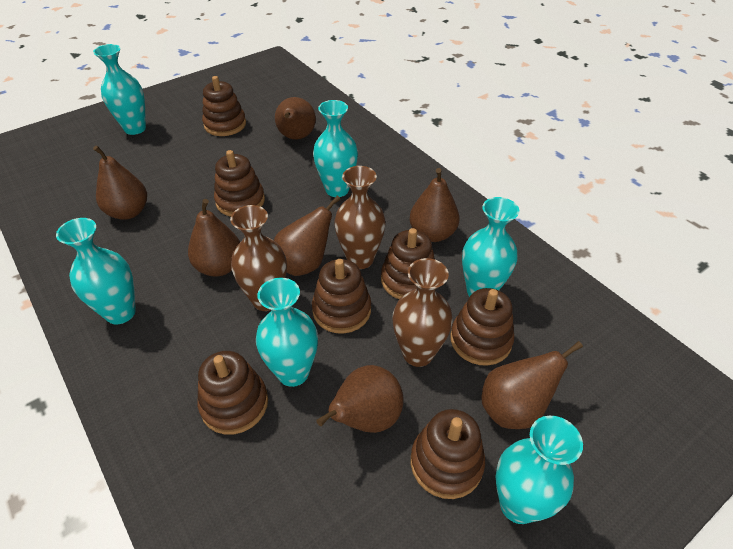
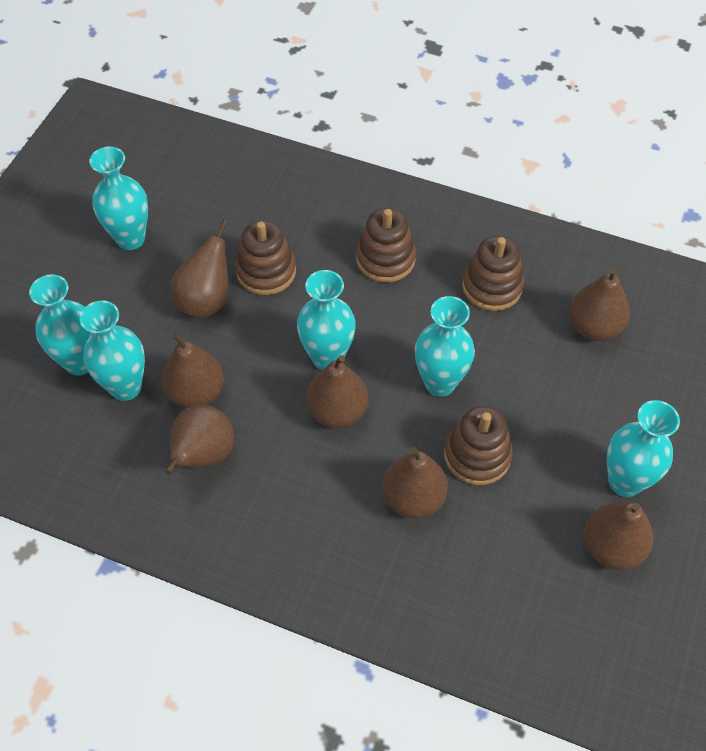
brown stacking toy: [197,351,268,435] [202,76,246,136] [214,150,265,217] [312,259,371,334] [381,228,435,299] [411,409,485,499] [450,288,515,366] = 7 -> [235,220,296,295] [356,208,416,282] [444,406,513,485] [462,236,524,311] = 4
brown vase: [230,205,287,311] [334,166,386,269] [392,258,453,367] = 3 -> none = 0

